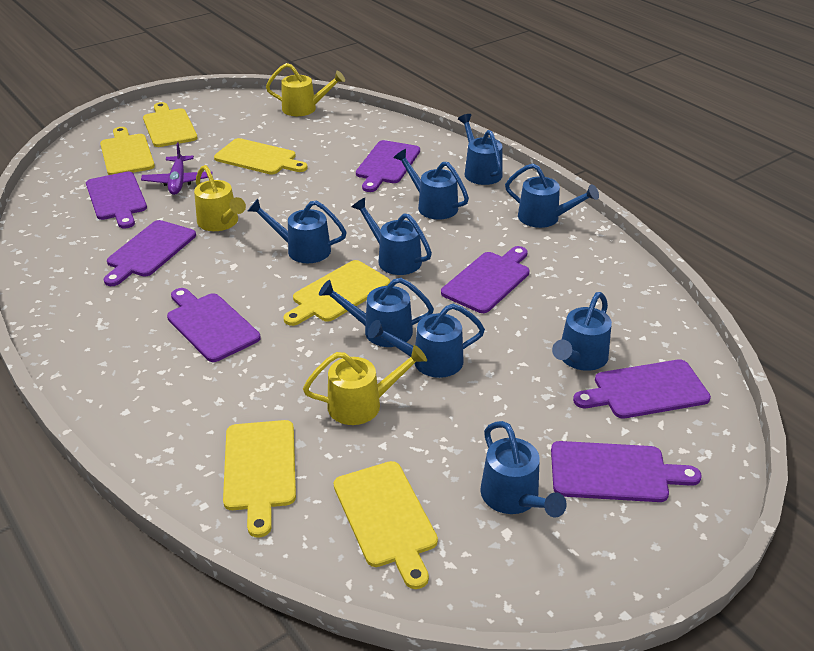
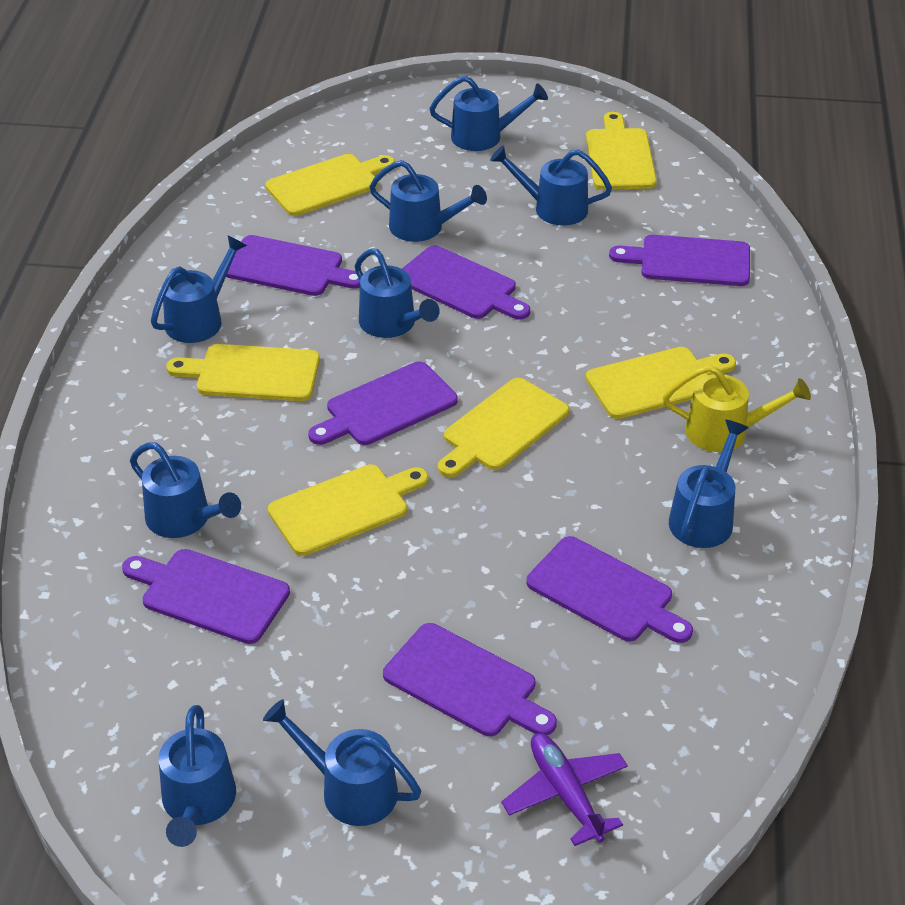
yellow watering can: [194,165,246,231] [266,63,345,116] [303,345,427,425] = 3 -> [663,365,811,452] = 1

